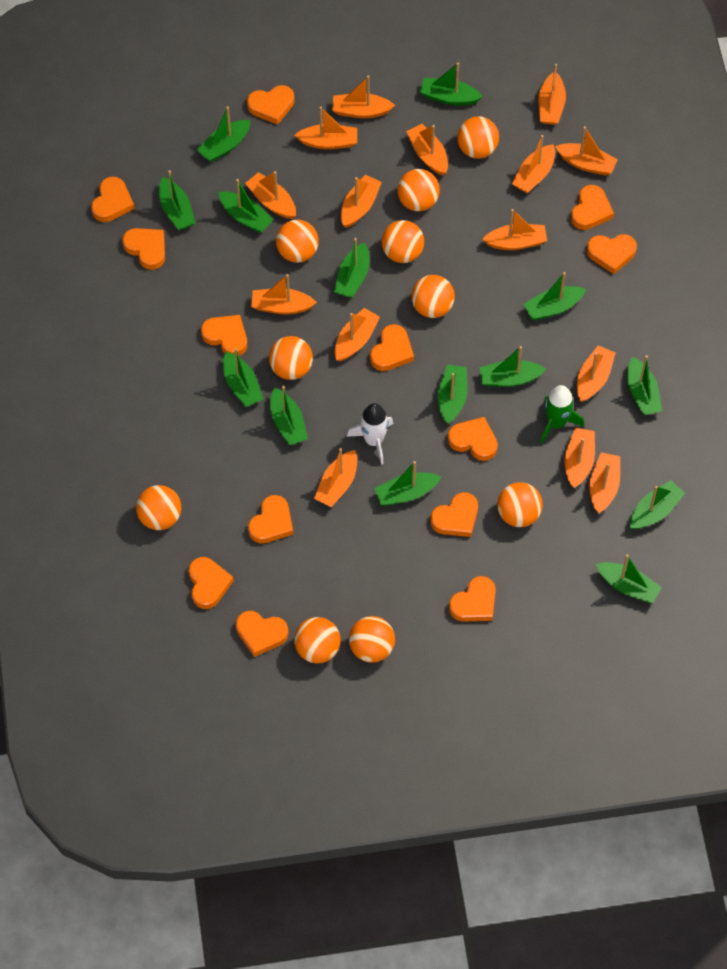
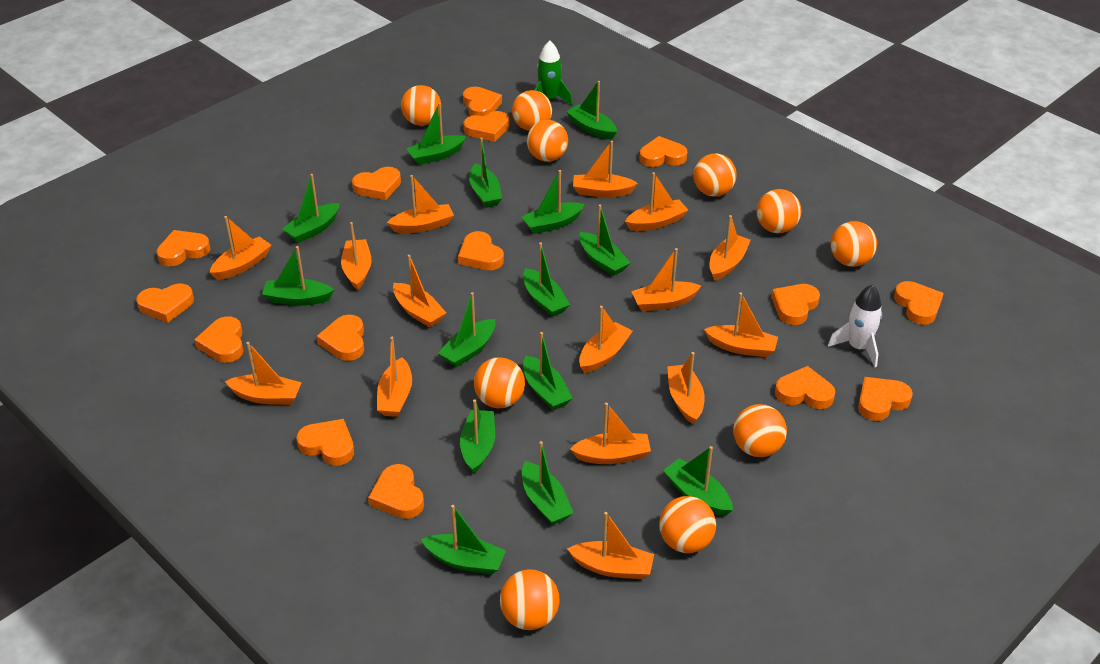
orange heart: [91,176,135,222] [122,228,165,270] [189,557,234,609] [201,315,247,356] [236,611,289,657] [247,85,294,125] [248,495,293,543] [370,324,414,371] [430,493,478,537] [448,417,498,461] [449,576,496,621] [571,185,614,230] [587,234,637,274] = 13 -> [136,284,194,323] [157,230,211,266] [194,316,244,363] [297,419,354,466] [317,315,364,361] [352,167,401,200] [368,464,424,519] [458,231,504,270] [463,87,502,116] [463,111,509,142] [639,136,687,167] [771,284,820,325] [775,366,835,409] [858,377,913,421] [894,281,944,325] = 15

